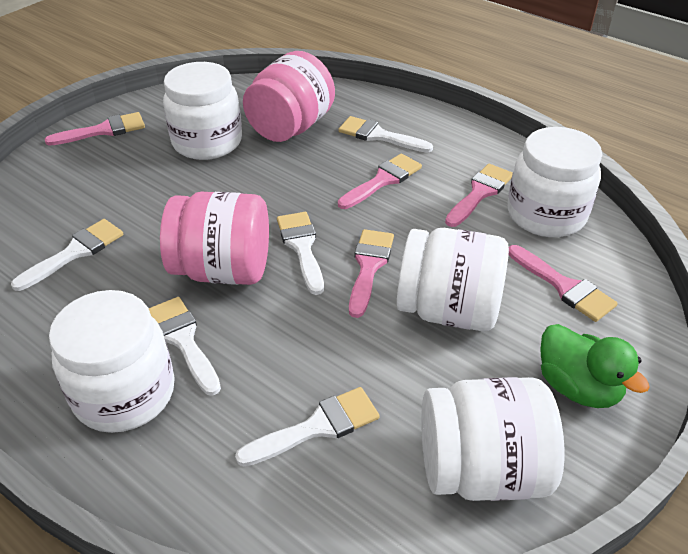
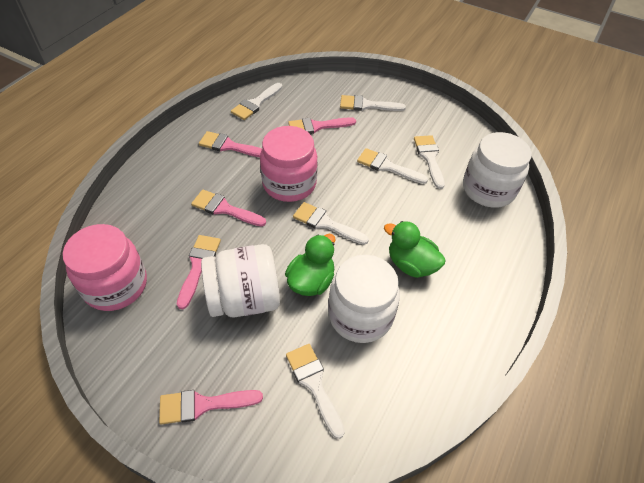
green duck: [540,324,650,408] = 1 -> [285,234,336,296] [384,221,446,278] = 2
white brush: [11,219,123,291] [149,297,221,396] [235,387,380,467] [277,212,324,295] [338,116,433,153] = 5 -> [231,83,282,120] [286,344,345,439] [293,202,369,245] [340,95,406,111] [357,148,428,184] [414,135,445,189] = 6
white jar: [49,290,175,433] [163,62,242,160] [397,228,509,331] [421,377,564,501] [507,127,602,237] = 5 -> [201,244,280,318] [328,255,400,343] [463,132,532,208] = 3

